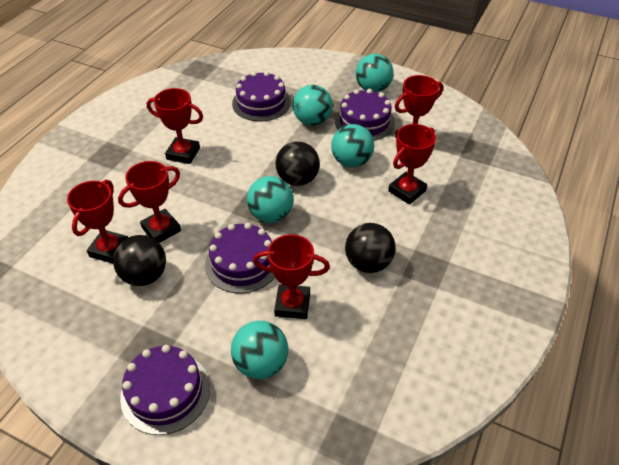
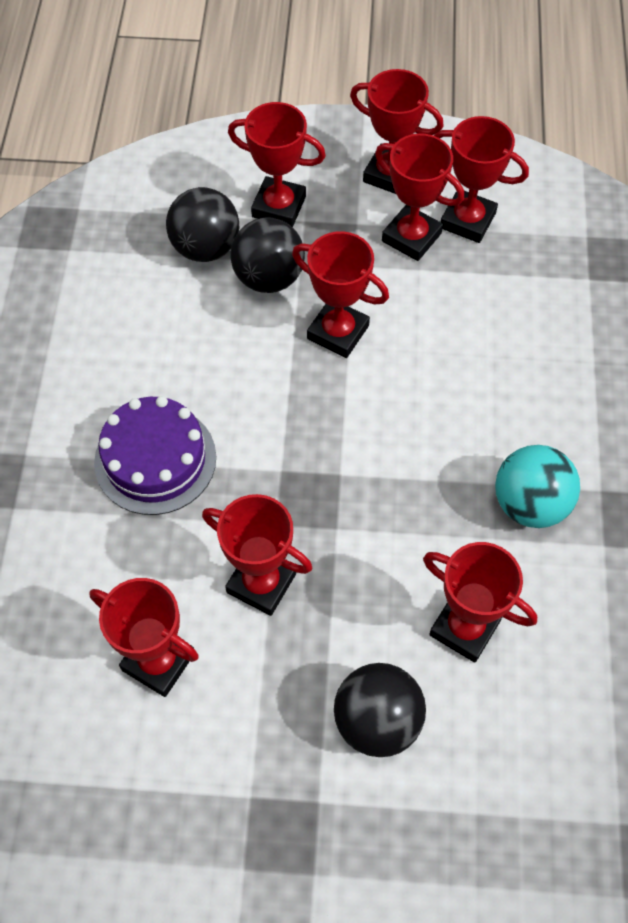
purple cake: [120,345,210,435] [205,223,275,294] [232,71,291,121] [335,89,395,141] = 4 -> [94,396,216,515] = 1
red trophy: [67,180,128,263] [118,161,181,243] [147,88,203,164] [253,234,330,319] [388,124,436,205] [395,75,443,138] = 6 -> [89,578,199,697] [202,494,312,616] [228,102,326,227] [292,231,389,358] [350,69,443,194] [375,133,464,261] [423,542,537,663] [434,116,529,243] = 8
turquoise ball: [231,321,288,379] [247,176,294,223] [293,85,333,126] [331,124,374,167] [356,54,393,92] = 5 -> [495,445,580,528] = 1

